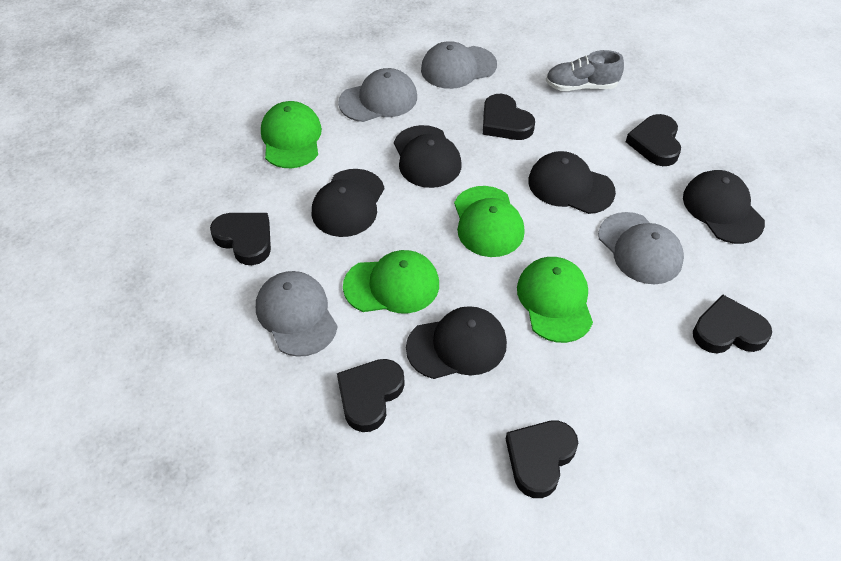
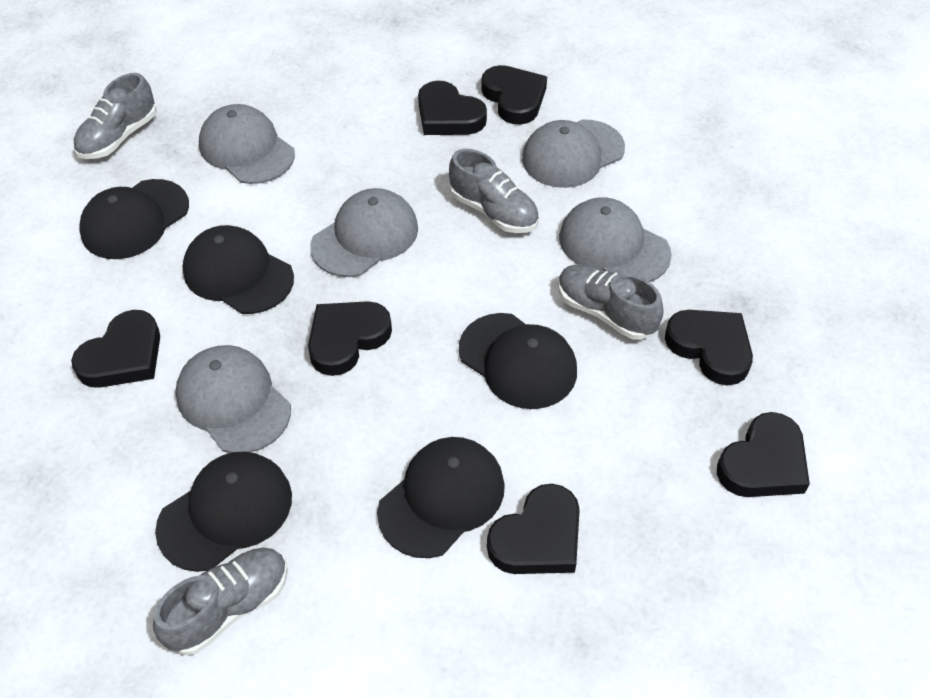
black heart: [210,213,271,265] [337,359,405,432] [483,94,535,140] [506,421,578,498] [626,114,681,166] [693,295,772,353] = 6 -> [71,310,160,388] [308,301,392,376] [418,81,487,135] [481,65,547,125] [487,484,580,574] [665,310,753,385] [717,412,810,497] = 7
green cap: [261,101,322,168] [343,250,439,313] [454,186,525,257] [517,257,593,343] = 4 -> none = 0
grey cap: [256,271,338,357] [338,68,417,122] [421,41,497,89] [598,212,684,284] = 4 -> [175,345,291,453] [199,104,295,184] [310,188,418,277] [522,120,625,188] [559,197,672,282] = 5
grey shoe: [546,50,624,91] = 1 -> [73,73,157,159] [153,548,288,655] [449,149,539,233] [558,264,664,340] = 4

